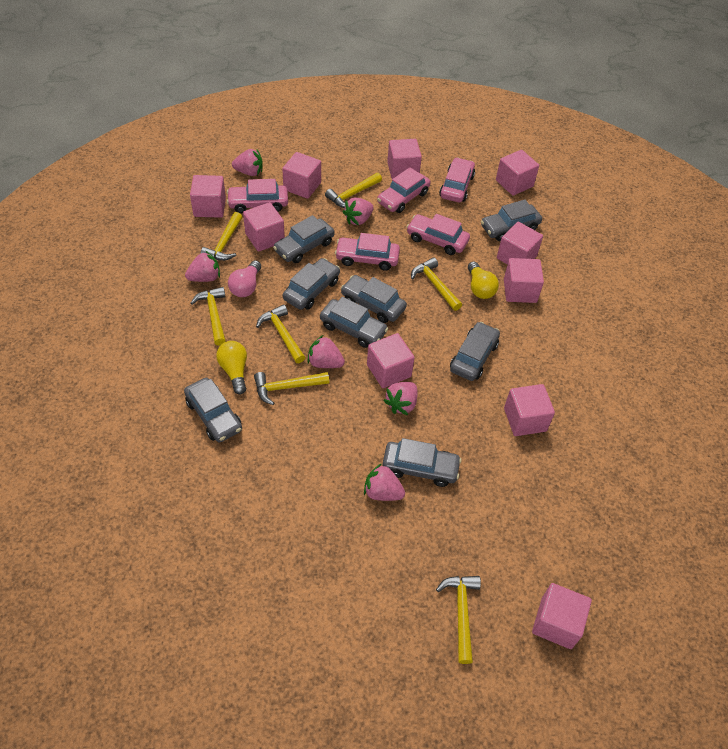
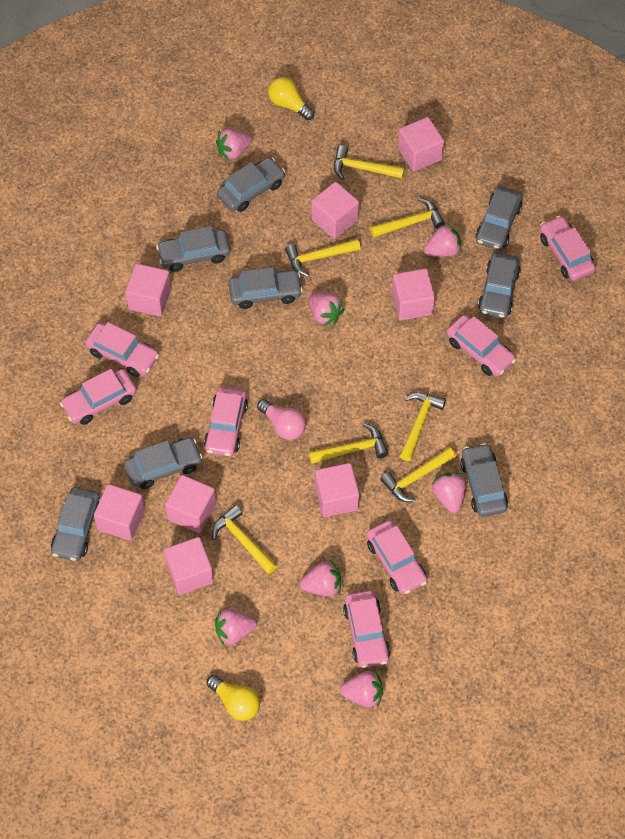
pink car: [227,179,288,213] [335,233,400,271] [377,167,431,213] [407,214,470,255] [439,157,475,202] = 5 -> [60,369,137,425] [85,322,159,377] [204,386,248,457] [343,590,390,668] [366,520,427,595] [446,315,516,377] [540,216,596,281] = 7
pink cube: [190,175,226,218] [243,202,285,252] [282,152,321,199] [367,333,415,388] [387,139,422,179] [496,150,539,196] [497,222,543,265] [504,258,544,303] [504,384,555,436] [532,583,592,649] = 10 -> [94,484,145,541] [126,263,171,317] [164,537,214,595] [165,475,216,533] [311,182,359,239] [315,463,359,517] [392,268,435,321] [398,117,444,172] = 8
pink strawberry: [185,251,220,282] [232,149,263,176] [307,335,345,368] [343,197,374,225] [364,463,405,501] [383,382,418,415] = 6 -> [215,609,257,645] [216,128,252,161] [300,560,341,596] [309,293,345,326] [340,670,383,708] [424,223,462,257] [432,473,466,513] = 7

